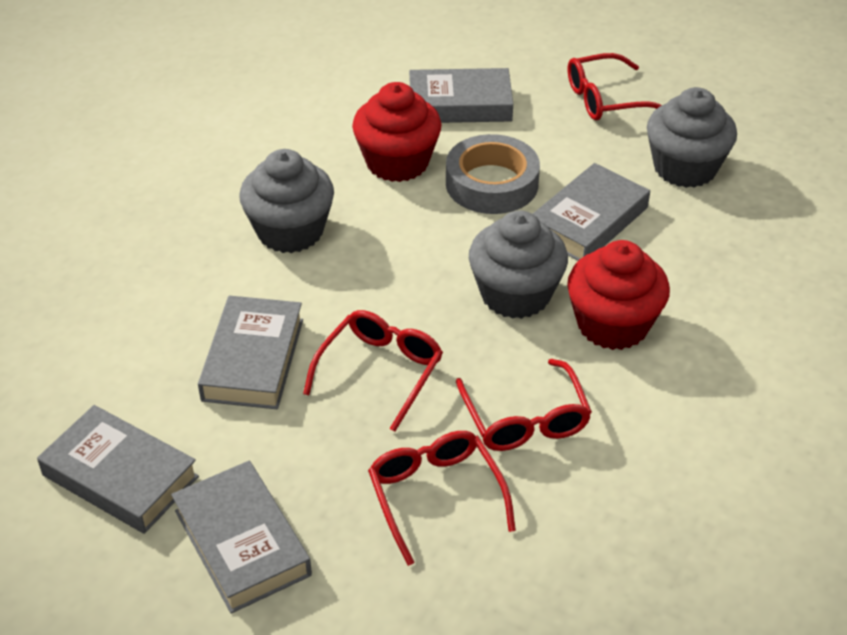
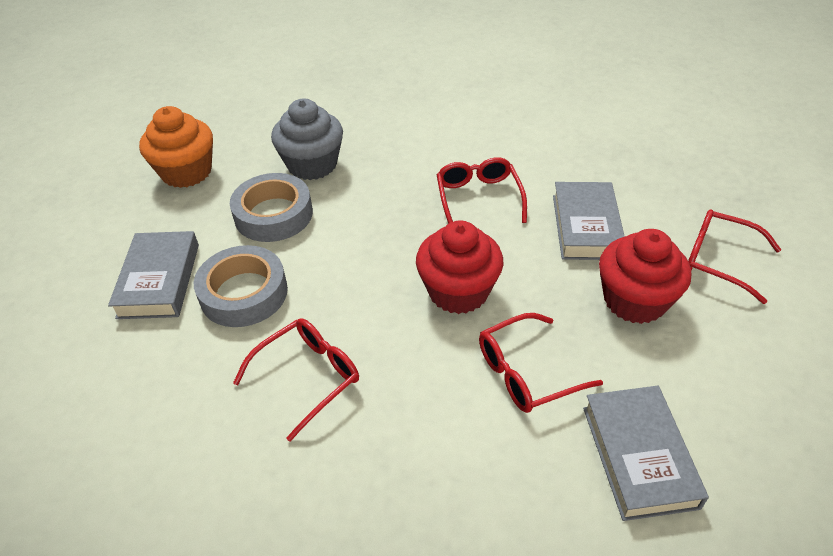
grey book: [37,405,199,534] [171,461,312,613] [198,295,303,409] [409,68,513,123] [533,163,650,261] = 5 -> [108,231,199,319] [553,182,625,260] [583,386,709,521] = 3
grey cupcake: [239,149,334,253] [469,211,568,319] [647,87,737,188] = 3 -> [271,99,343,180] = 1
grey tape: [446,134,540,214] = 1 -> [194,245,288,327] [230,173,313,242] = 2
orange cupcake: none = 0 -> [139,106,213,188] = 1

